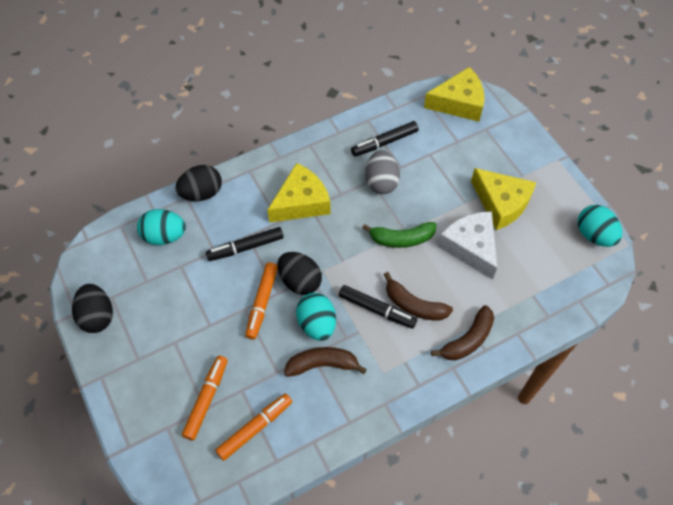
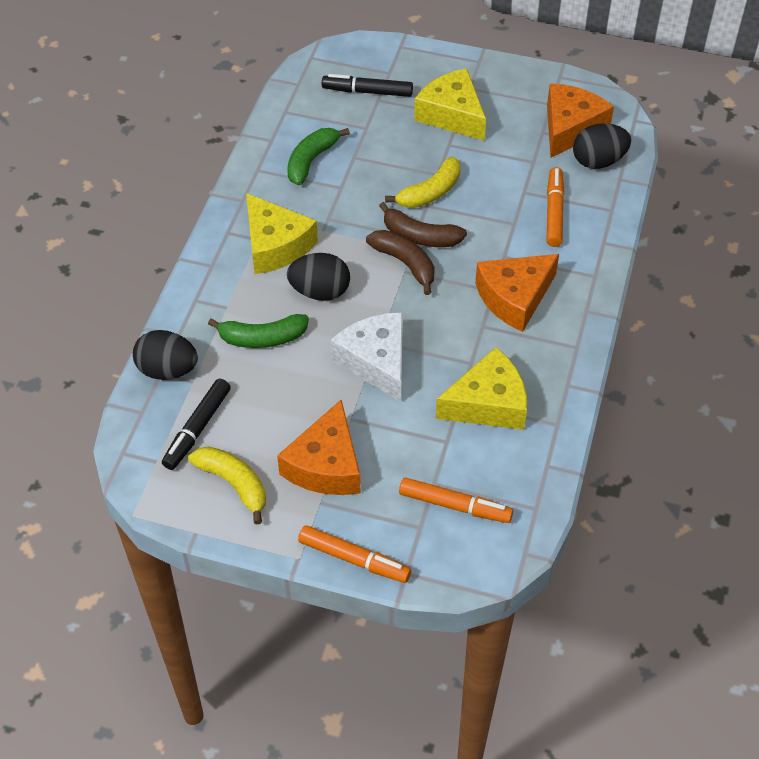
black marker: [206,227,284,261] [339,285,417,328] [351,121,419,157] = 3 -> [162,379,231,470] [322,74,413,97] = 2
brown banana: [284,347,367,377] [384,272,453,321] [431,305,494,361] = 3 -> [366,230,435,295] [379,202,467,247] = 2
green banana: [362,222,437,248] = 1 -> [208,314,309,348] [287,128,350,185] = 2
grey egg: [365,150,400,194] = 1 -> none = 0
orange cheese: none = 0 -> [277,400,361,495] [475,254,559,332] [547,83,614,158] = 3
turquoise egg: [137,209,186,245] [296,293,336,341] [578,205,622,247] = 3 -> none = 0
yellow banana: none = 0 -> [188,447,266,525] [385,157,461,208] = 2

